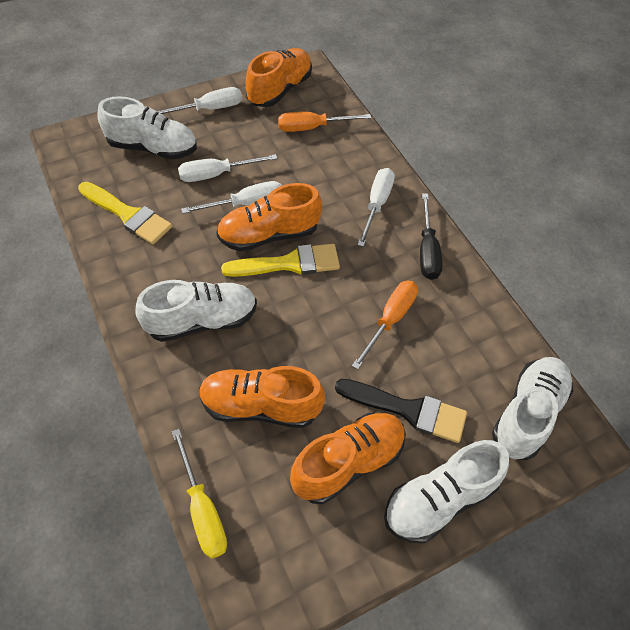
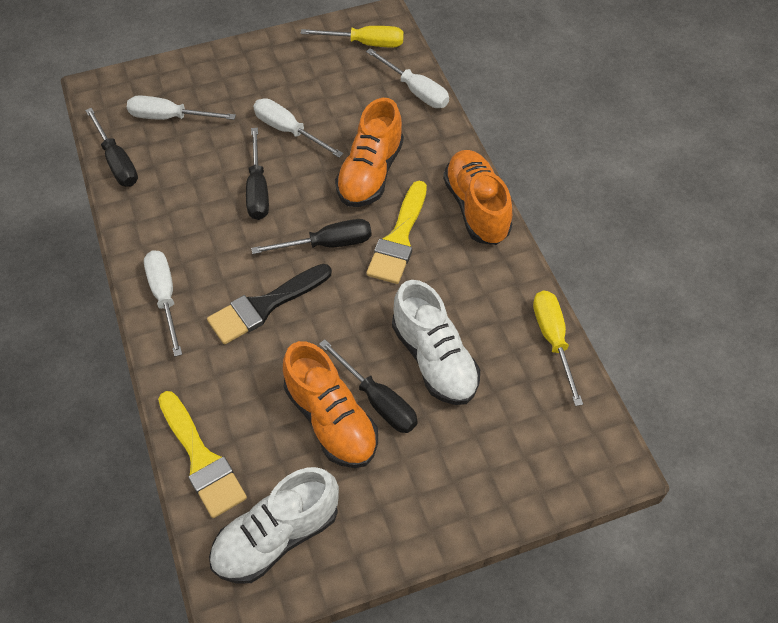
black screwdriver: [420,193,442,280] = 1 -> [85,108,138,187] [246,128,269,220] [251,219,372,254] [319,339,418,433] = 4
orange screwdriver: [278,112,371,132] [352,281,418,370] = 2 -> none = 0
orange shoe: [199,366,325,428] [216,183,322,251] [246,48,312,107] [290,413,406,504] = 4 -> [283,341,378,468] [335,98,404,207] [443,150,512,245] = 3
white shoe: [97,96,197,160] [135,280,257,342] [384,440,509,544] [492,357,573,460] = 4 -> [209,467,339,584] [392,280,480,405] = 2
yellow screwdriver: [172,429,227,559] = 1 -> [301,26,404,47] [533,290,583,406] = 2

